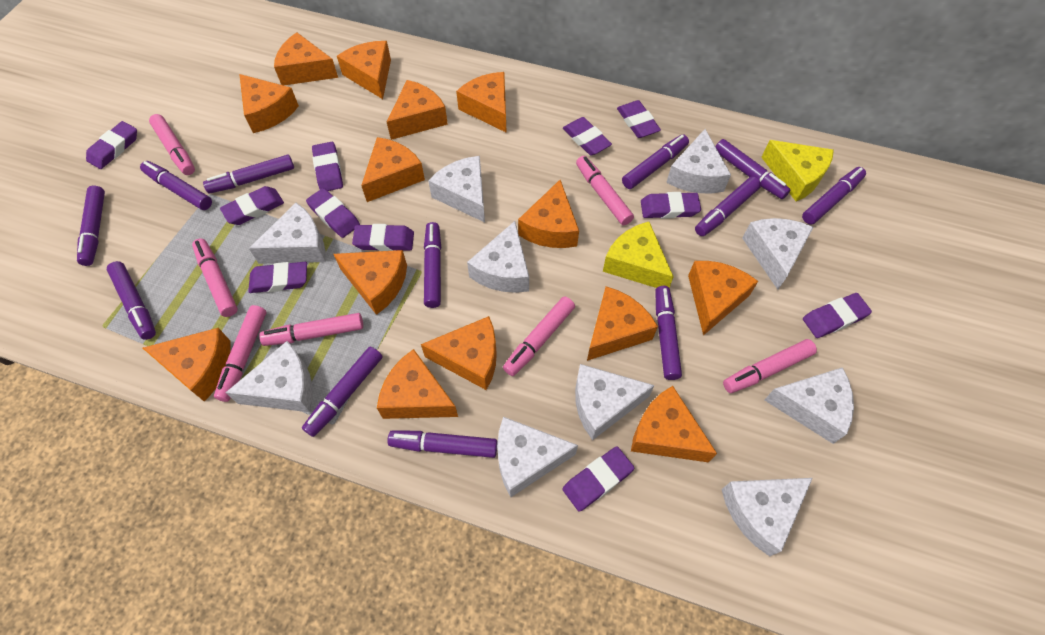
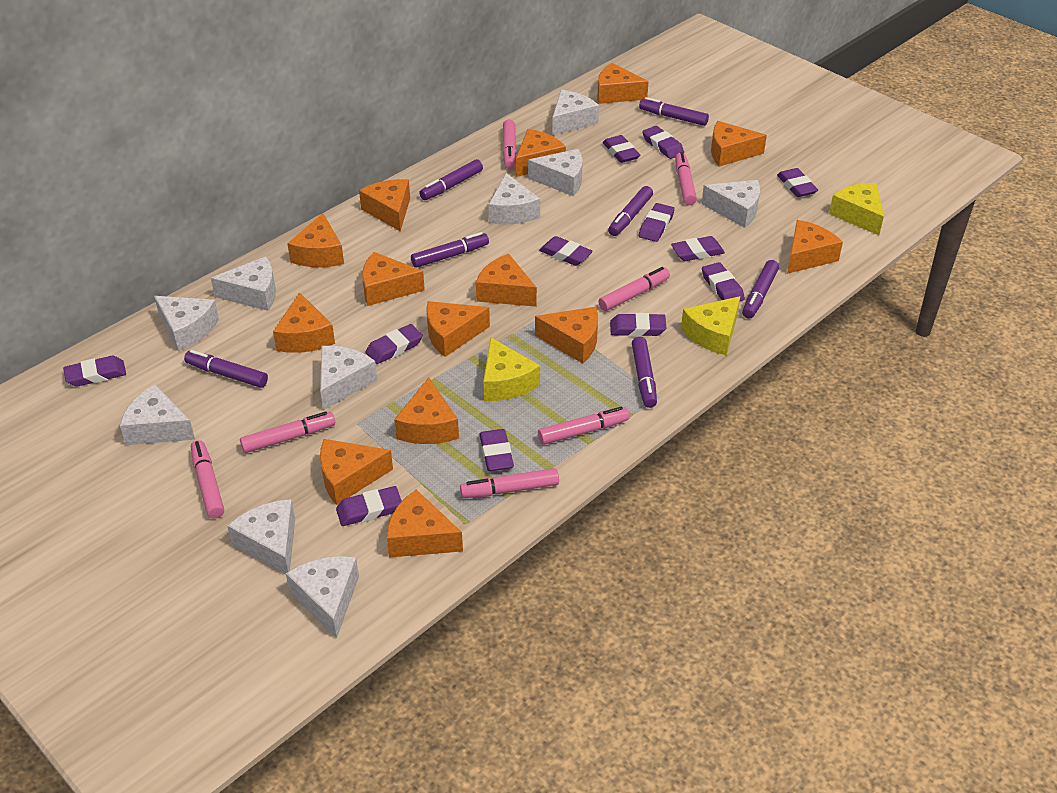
purple eraser: [86,121,137,169] [220,186,284,225] [248,262,307,293] [306,188,360,238] [312,142,343,191] [352,224,414,251] [562,446,634,512] [563,117,612,155] [617,100,661,138] [641,192,701,219] [803,293,872,338] = 11 -> [63,356,126,387] [336,486,402,526] [365,324,423,364] [479,429,514,471] [539,236,593,266] [603,135,640,163] [610,313,666,337] [639,203,675,242] [642,126,684,159] [671,236,725,261] [702,262,745,301] [777,168,818,197] = 12
purple marker: [77,186,105,266] [107,261,156,340] [140,161,212,210] [203,155,294,194] [302,347,382,437] [388,430,498,458] [424,222,441,308] [622,134,689,189] [655,286,682,380] [695,176,761,236] [715,139,790,199] [802,167,866,225] = 12 -> [184,350,268,388] [411,232,489,268] [419,159,483,200] [608,186,653,236] [632,337,657,408] [639,97,709,126] [742,260,779,319] = 7
yellow cheese: [603,222,674,288] [761,140,834,201] = 2 -> [483,338,540,401] [681,296,740,355] [829,183,884,235] = 3

